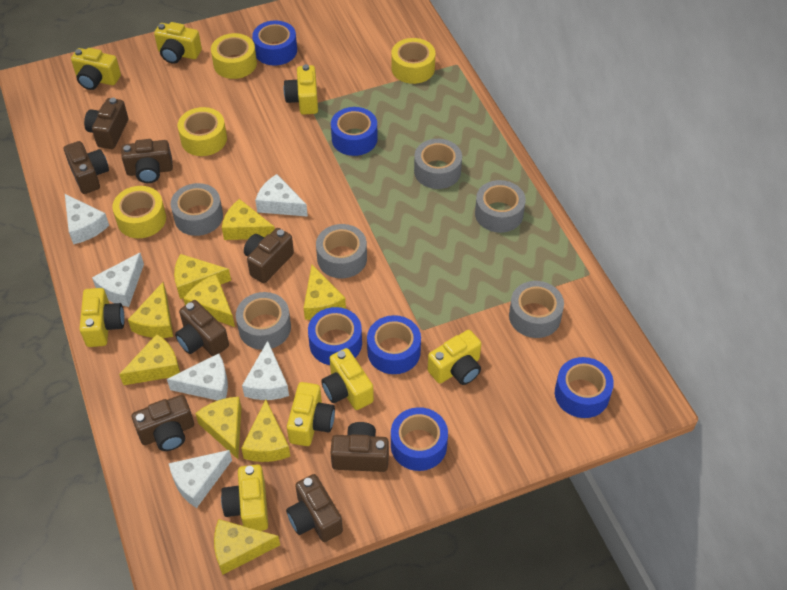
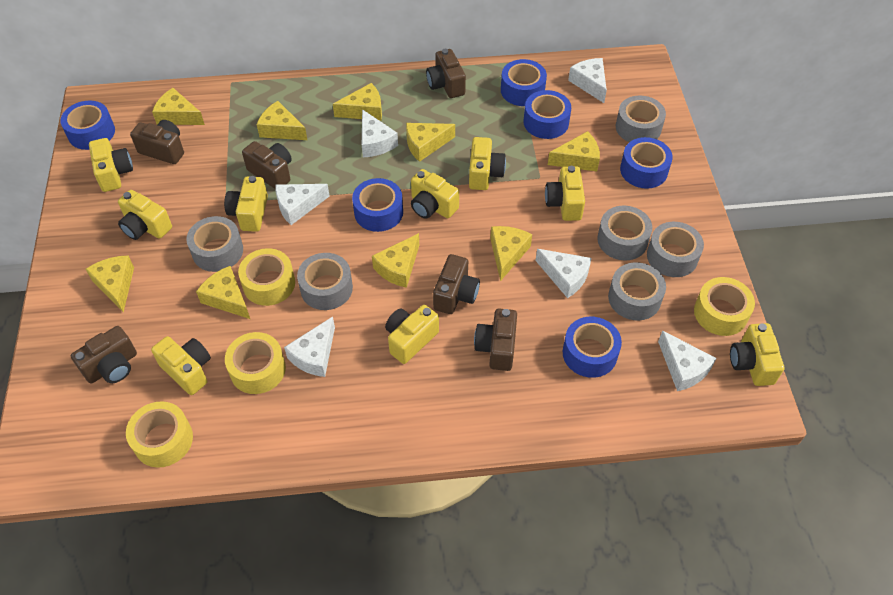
brown camera: [64,141,109,194] [84,98,128,149] [121,139,173,183] [132,395,194,451] [175,300,229,356] [244,228,294,283] [286,474,343,542] [330,422,389,472] = 8 -> [71,326,137,384] [130,120,184,164] [242,141,292,189] [426,49,466,98] [433,254,480,314] [474,308,517,371] = 6
yellow camera: [71,48,121,90] [79,288,125,347] [154,22,202,64] [221,464,268,531] [284,64,318,115] [287,382,335,446] [321,348,374,410] [428,330,481,385] = 8 -> [89,138,133,192] [118,190,172,240] [151,336,211,395] [224,176,268,232] [385,305,439,364] [411,169,459,219] [469,137,506,190] [545,166,585,221] [730,323,784,386] = 9

